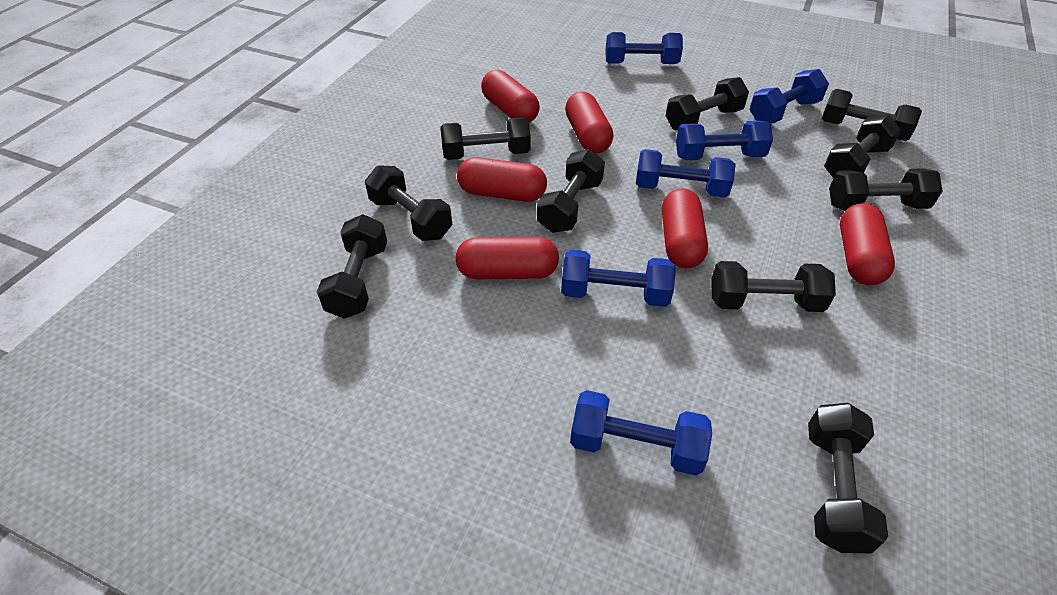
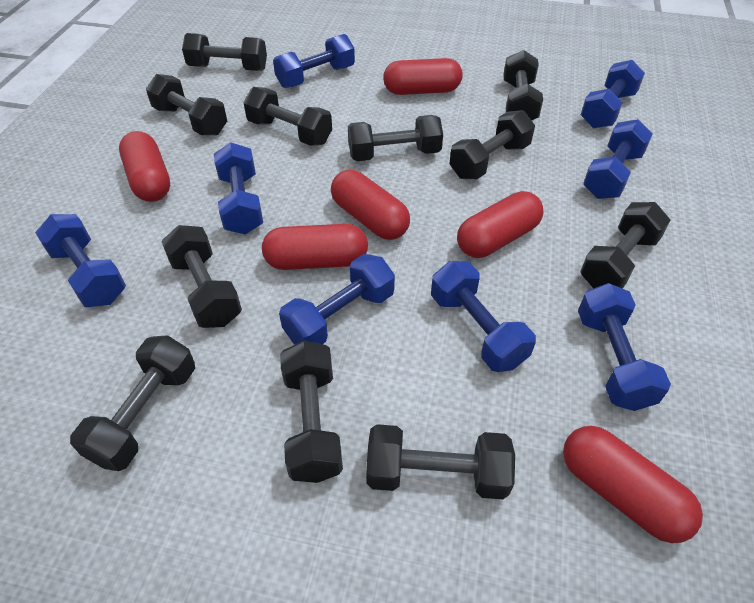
black dumbbell: [317,214,387,319] [365,165,452,241] [440,117,531,160] [537,149,605,233] [666,77,749,130] [711,261,836,312] [808,403,888,553] [822,89,922,141] [824,115,901,178] [829,168,943,211] = 10 -> [70,335,195,471] [146,74,227,136] [161,225,242,328] [182,33,267,71] [243,87,332,146] [280,340,343,483] [348,115,443,161] [366,424,515,499] [450,110,535,179] [503,50,543,120] [580,202,670,289] = 11
blue dumbbell: [561,250,676,307] [570,390,712,475] [606,32,683,64] [636,149,736,198] [676,121,773,160] [749,69,829,123] = 6 -> [35,214,126,307] [214,142,263,234] [273,34,355,88] [279,254,395,345] [431,261,536,372] [578,283,671,411] [581,60,645,128] [583,119,653,199] = 8

